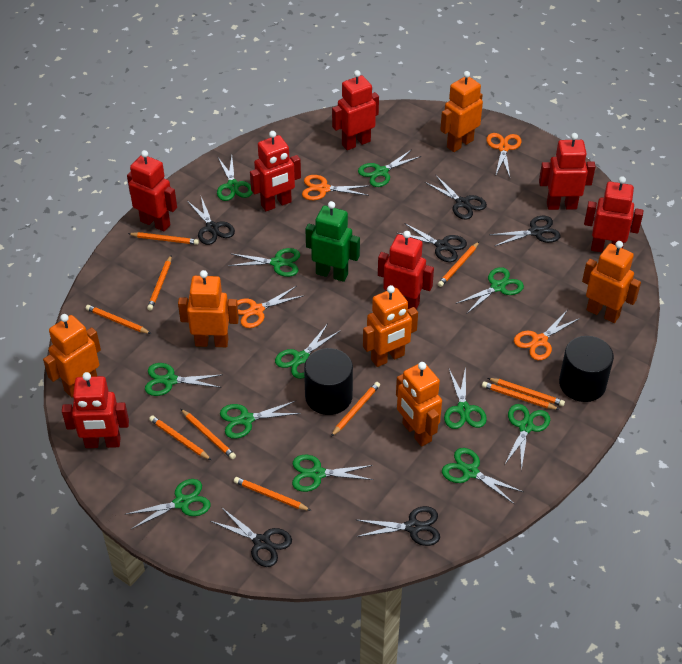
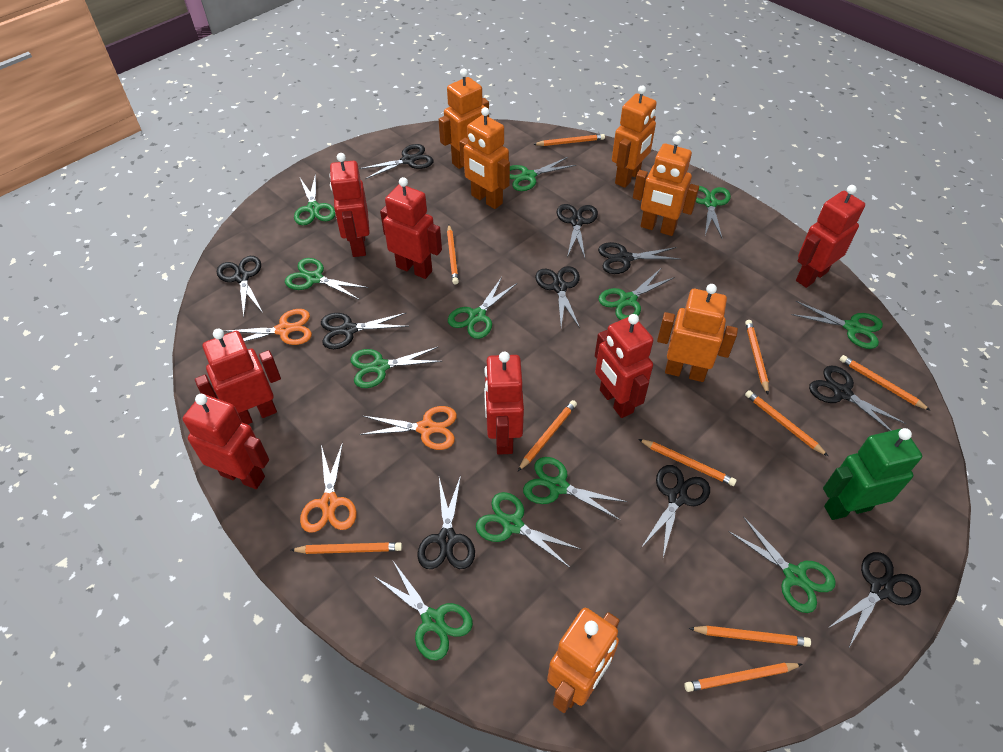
black cylinder: [304,348,353,415] [559,336,614,402] = 2 -> none = 0
black scissors: [187,197,235,245] [210,507,292,567] [356,506,440,546] [397,223,467,262] [425,176,487,220] [489,216,561,246] = 6 -> [217,256,263,317] [321,313,409,349] [359,144,434,179] [417,475,475,569] [535,266,580,328] [557,204,598,258] [598,242,680,274] [641,465,710,557] [809,365,907,431] [828,552,921,647] = 10
orange scissors: [237,286,305,328] [302,175,369,200] [486,133,521,177] [514,311,580,360] = 4 -> [223,309,312,345] [300,442,357,533] [360,406,457,450] = 3

